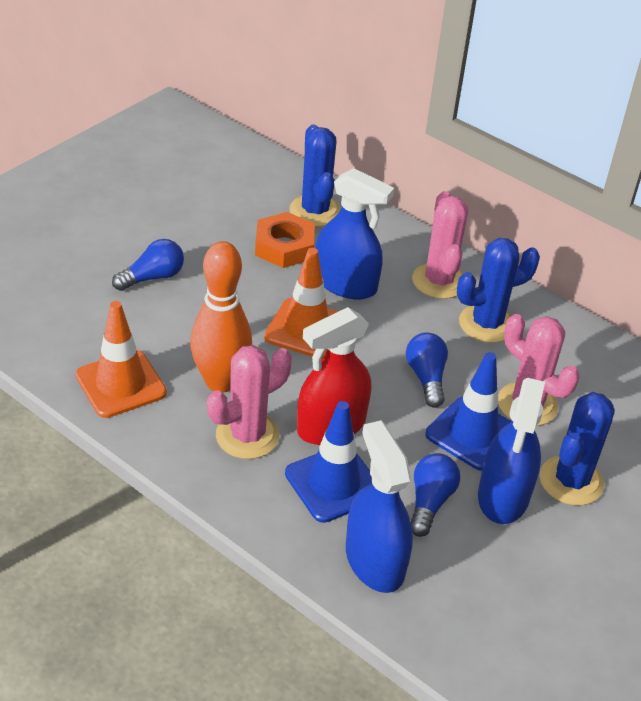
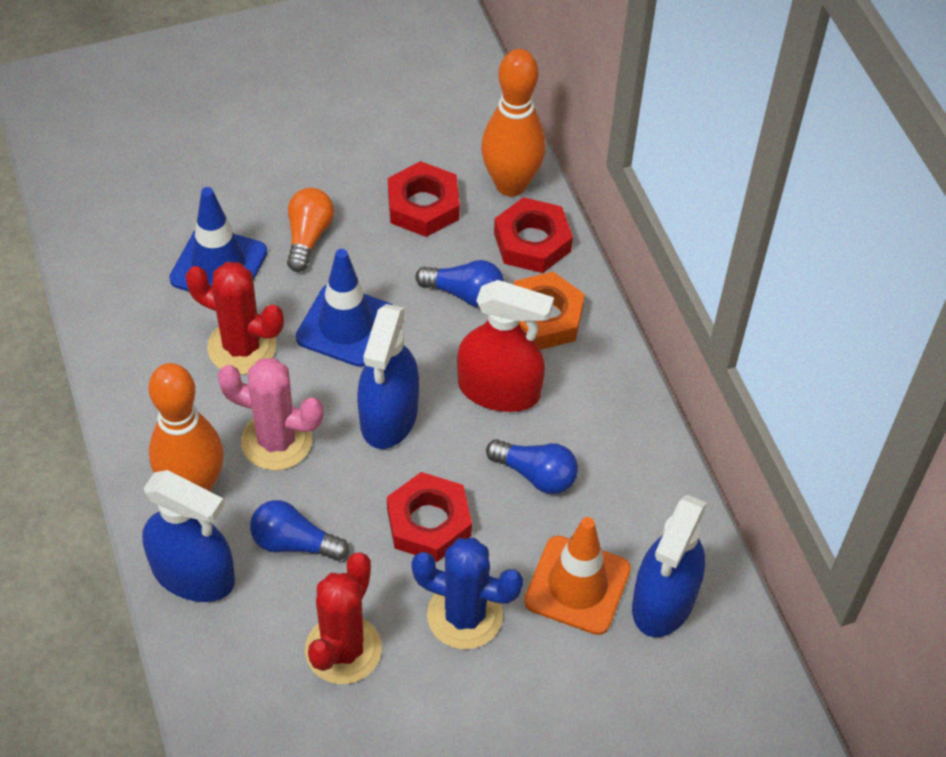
blue cactus: [290,125,341,227] [457,238,540,343] [539,392,615,506] = 3 -> [412,538,523,649] = 1
orange bowling pin: [190,241,252,393] = 1 -> [149,363,224,491] [481,49,546,197] = 2
orange light bulb: none = 0 -> [287,188,334,272] = 1
orange traffic cone: [75,301,167,418] [264,248,339,359] = 2 -> [524,517,631,635] = 1
pink cactus: [207,345,292,459] [412,191,468,299] [498,314,580,426] = 3 -> [217,358,323,471] = 1
red cactus: none = 0 -> [185,262,284,374] [305,552,382,684] = 2
red nut: none = 0 -> [387,472,472,562] [388,161,460,237] [494,197,573,273] = 3

